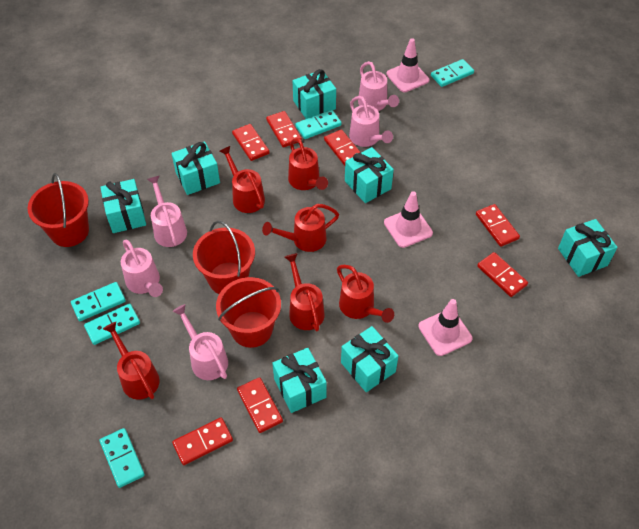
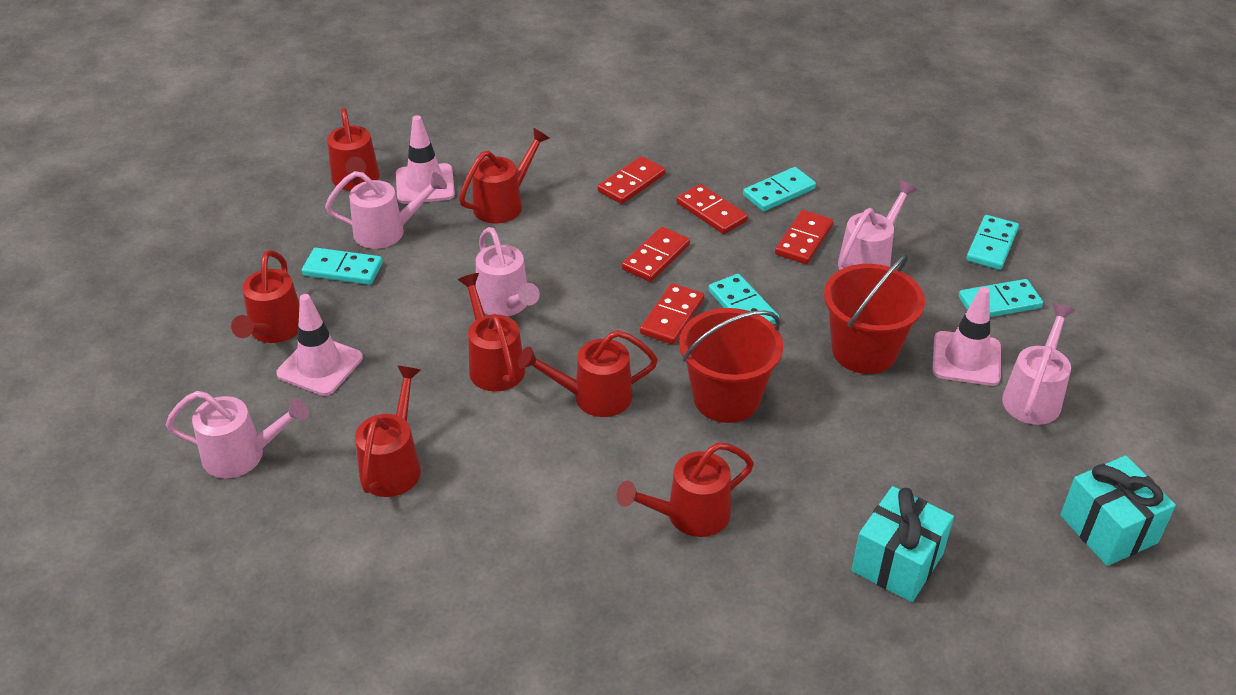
red bucket: [27,173,89,247] [193,221,255,294] [216,277,281,348] = 3 -> [679,308,783,423] [824,254,925,374] = 2
red domino: [172,417,233,465] [232,124,270,161] [237,377,283,433] [266,111,302,147] [324,129,361,166] [476,204,520,247] [477,252,528,297] = 7 -> [598,156,665,204] [622,227,690,282] [640,283,704,344] [676,184,748,234] [775,210,834,264] = 5
red watering can: [103,322,160,400] [219,146,265,213] [262,204,339,252] [285,253,325,331] [288,138,328,190] [337,265,394,323] = 6 -> [231,250,299,343] [327,108,379,191] [355,366,421,497] [458,273,525,392] [459,128,550,224] [518,330,658,417] [617,442,754,537] = 7
turquoise gift: [100,179,146,233] [171,141,220,195] [272,348,327,413] [293,69,336,119] [341,326,398,392] [345,147,394,203] [558,219,618,277] = 7 -> [851,486,954,602] [1060,456,1176,566] = 2

